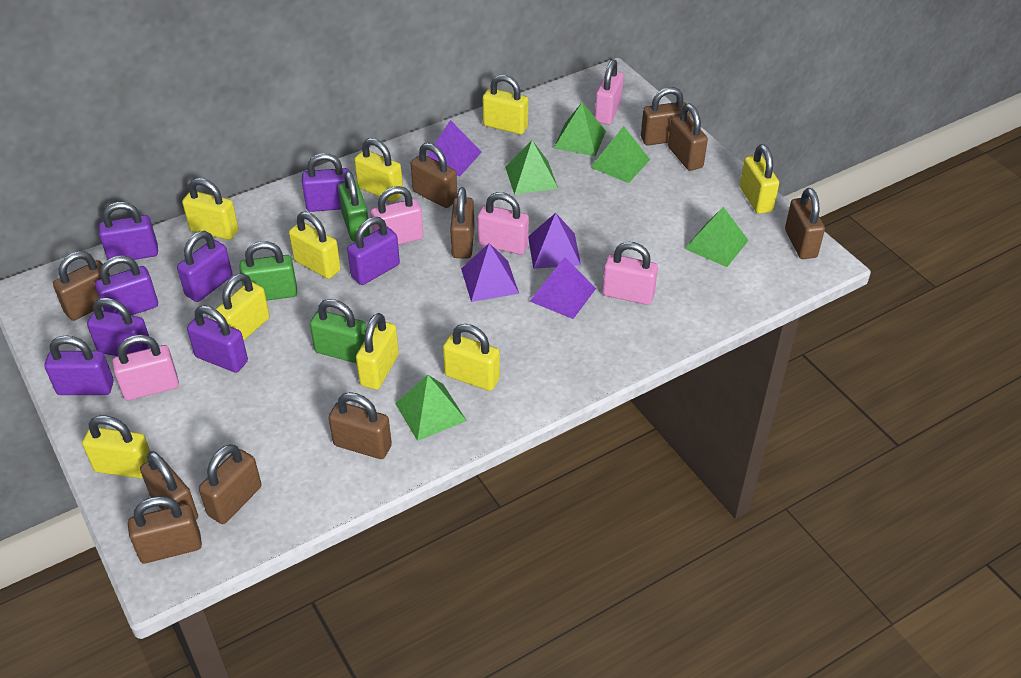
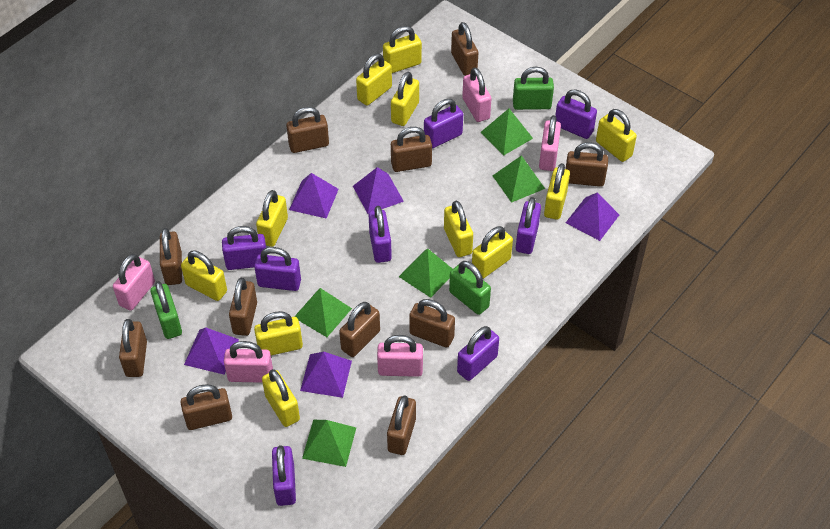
brown padlock: [53,251,110,321] [128,496,202,563] [140,451,198,519] [199,444,261,524] [329,392,392,459] [411,143,457,208] [450,187,474,259] [641,87,690,145] [668,104,708,171] [785,188,825,259] = 10 -> [119,319,147,377] [160,228,182,285] [180,384,232,430] [229,278,257,336] [286,107,329,153] [339,302,380,357] [387,395,416,455] [391,127,432,172] [409,299,455,348] [451,22,478,76] [565,142,608,187] = 11
purple pyramid: [427,120,482,176] [461,243,519,302] [528,213,581,269] [530,257,596,319] = 4 -> [184,327,239,375] [289,173,339,219] [300,352,352,398] [353,167,404,214] [566,193,619,241] = 5
yellow padlock: [82,415,150,479] [182,178,239,240] [216,273,270,340] [289,212,341,279] [354,138,403,202] [356,313,399,390] [443,324,500,391] [483,75,528,135] [740,144,779,214] = 9 -> [181,251,227,301] [254,311,303,356] [256,190,288,247] [262,369,300,427] [356,53,392,106] [383,26,422,73] [391,72,419,126] [444,200,473,257] [472,226,513,279] [544,163,570,220] [596,109,637,162] = 11

